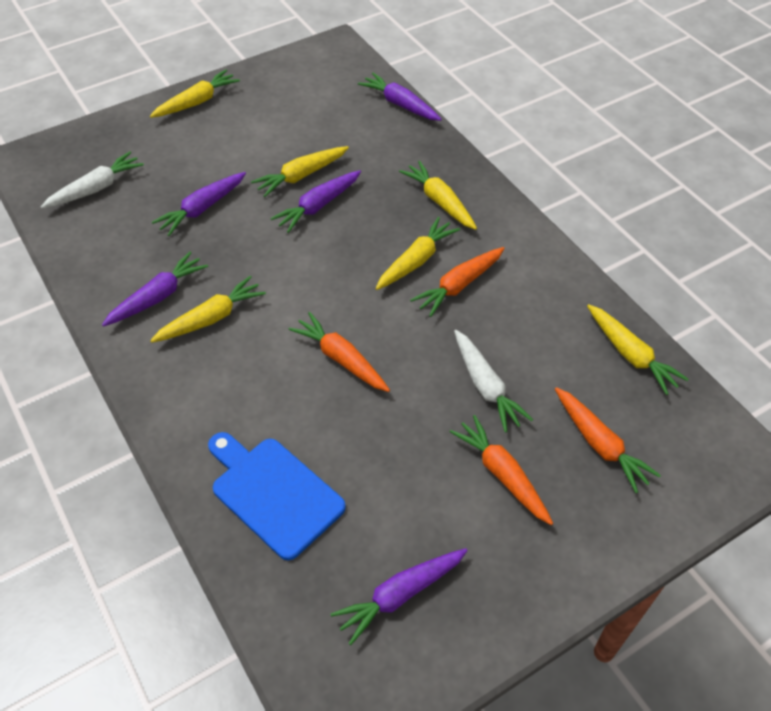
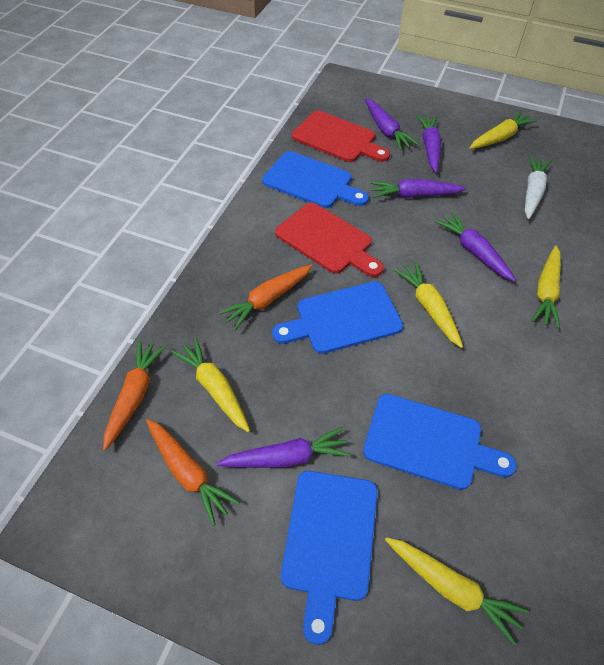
blue cutting board: [208,432,346,561] = 1 -> [262,151,369,208] [272,281,403,354] [281,471,378,645] [363,394,517,490] = 4
orange carrot: [288,312,390,392] [410,247,504,317] [450,415,553,525] [555,387,661,493] = 4 -> [103,340,166,451] [146,419,240,526] [219,265,312,330] = 3
red cutting board: none = 0 -> [275,203,384,277] [292,111,390,162] = 2
white carrot: [41,152,144,208] [454,330,533,432] = 2 -> [525,156,551,219] = 1
yellow carrot: [150,70,240,118] [150,276,266,343] [251,146,349,197] [375,217,460,290] [399,161,477,230] [587,304,689,395] = 6 -> [171,337,250,432] [385,537,529,645] [394,262,463,348] [470,111,537,149] [532,246,561,329] = 5

